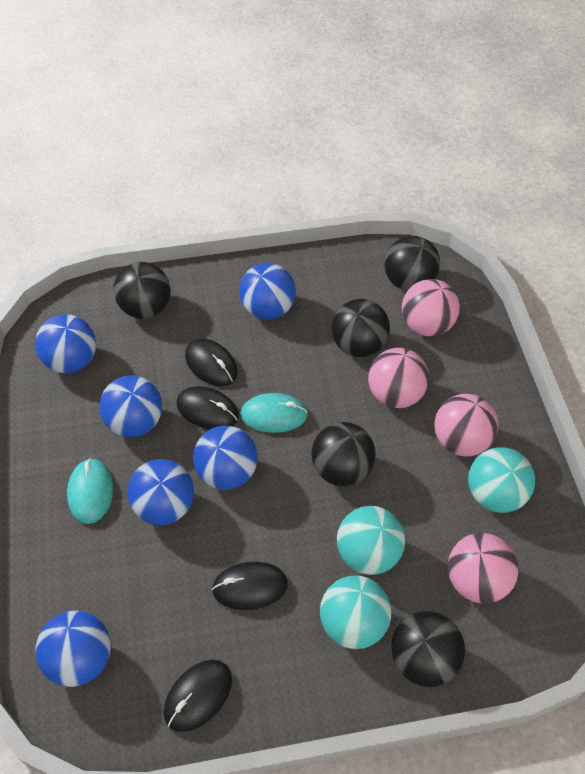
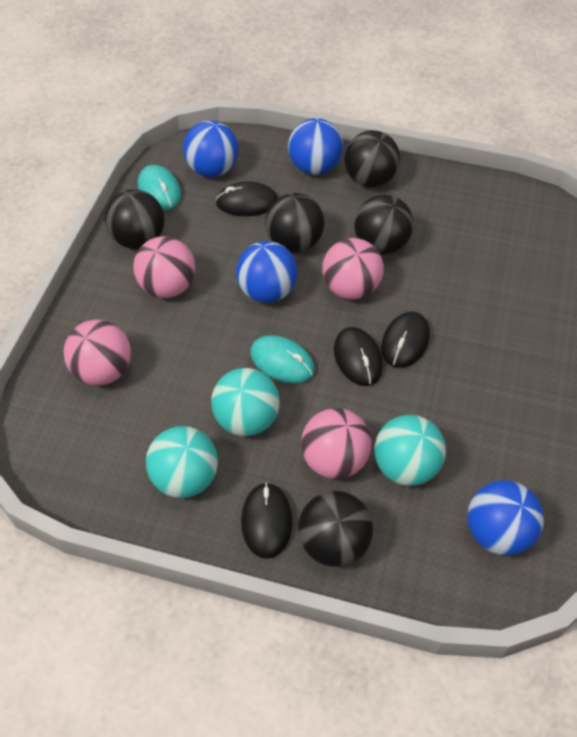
blue ball: [35,314,96,373] [36,611,111,687] [99,375,162,437] [127,459,194,525] [193,426,258,490] [239,263,296,320] = 6 -> [183,120,238,177] [236,241,297,303] [288,118,343,175] [467,480,544,556] = 4

